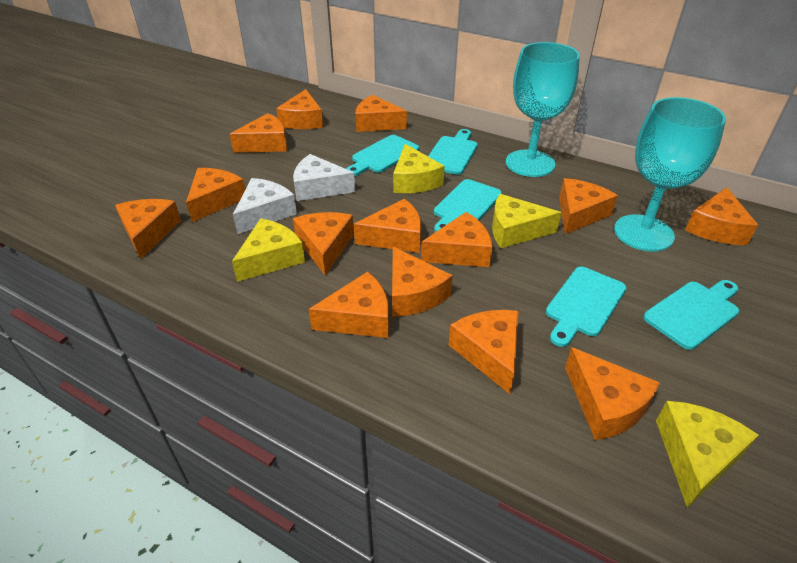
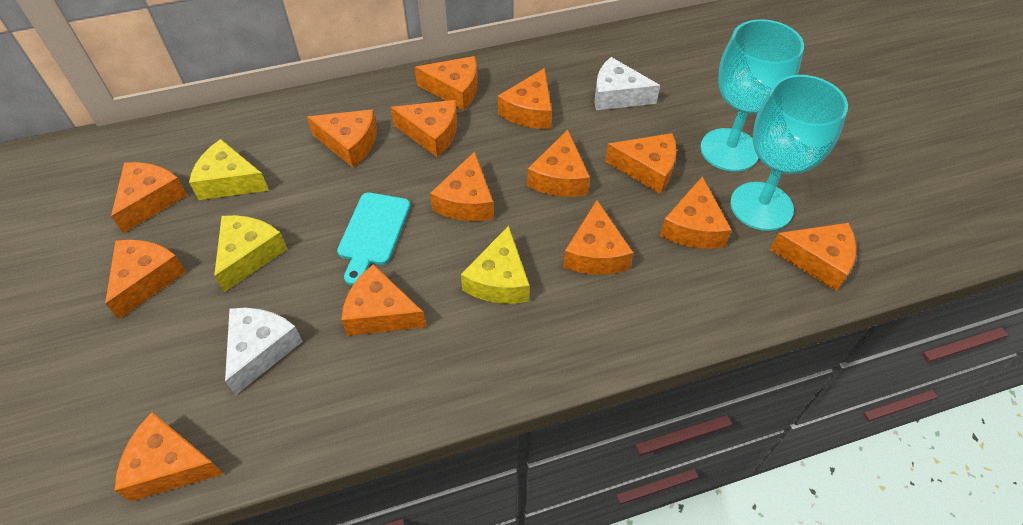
turquoise cutting board: [346,135,419,176] [428,129,478,175] [434,179,502,232] [546,267,627,347] [643,280,739,350] = 5 -> [337,193,410,286] = 1
yellow cheese: [232,218,305,282] [393,144,445,193] [492,194,562,248] [656,401,759,508] = 4 -> [189,139,269,200] [214,215,287,292] [461,226,530,304] = 3

